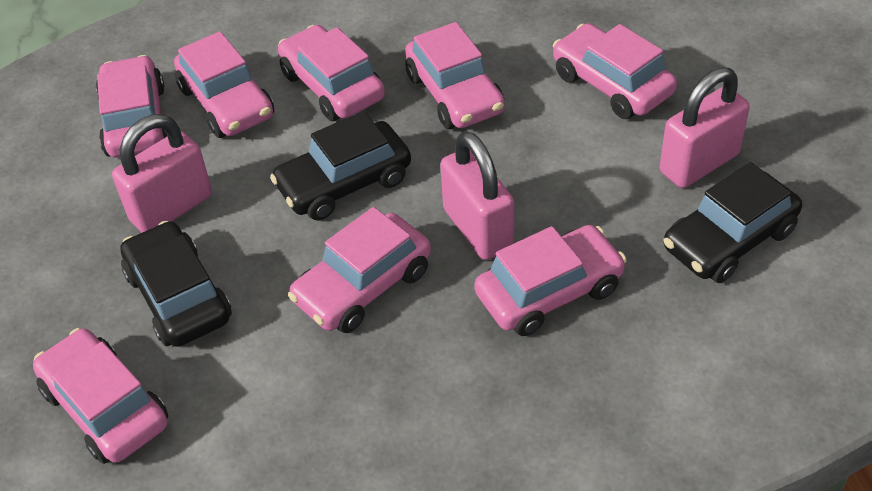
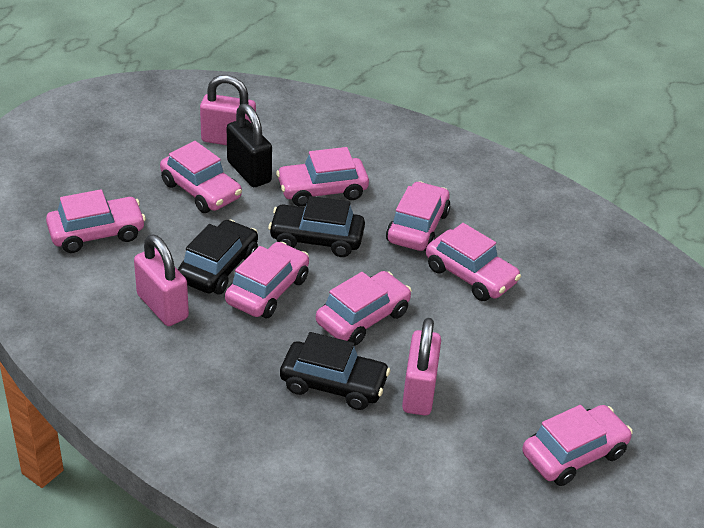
black padlock: none = 0 -> [227,104,272,187] = 1

